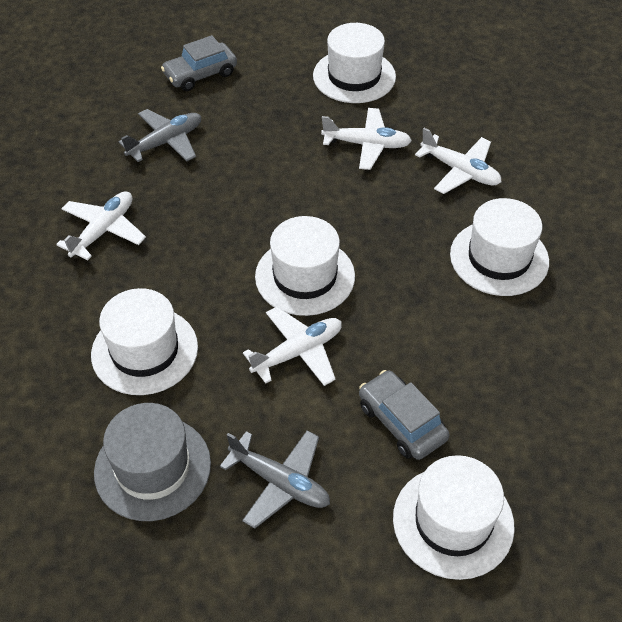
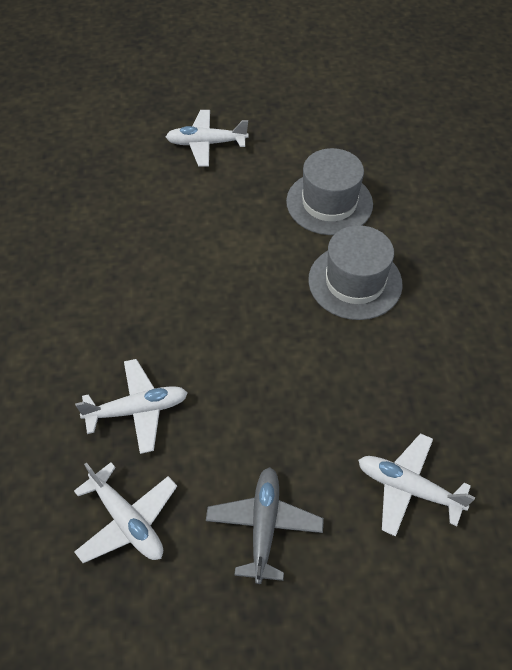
grey car: [161,35,237,91] [359,370,449,460] = 2 -> none = 0
grey hat: [94,403,211,521] = 1 -> [286,148,373,235] [308,225,403,320] = 2
grey plane: [119,109,201,162] [220,430,330,529] = 2 -> [206,467,324,584] = 1
white hat: [91,288,198,395] [255,216,355,316] [313,23,396,103] [393,455,515,580] [450,198,549,296] = 5 -> none = 0

